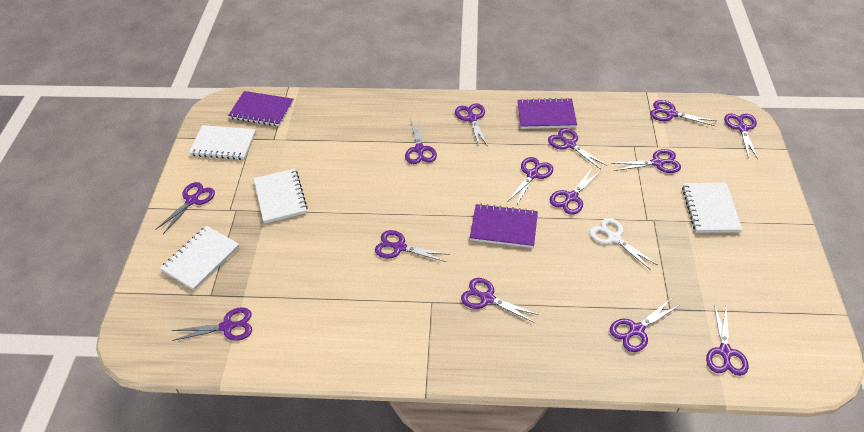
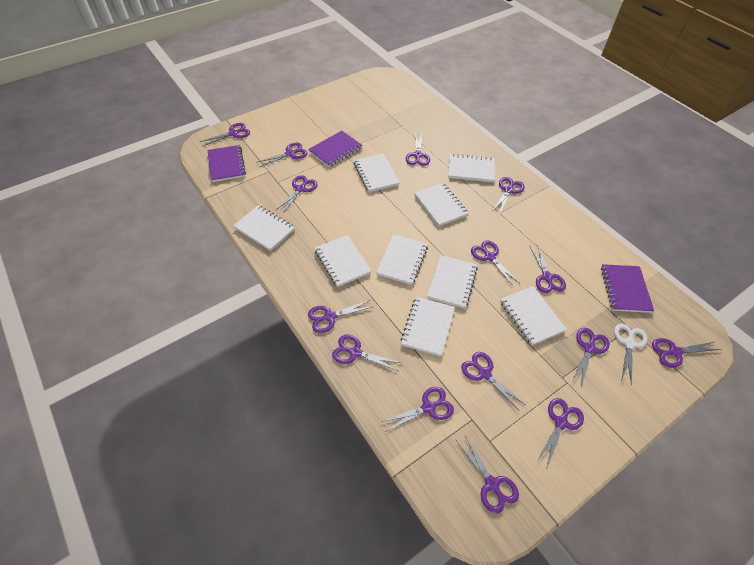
purple scissors: [155,182,215,234] [171,307,252,341] [375,230,449,262] [405,119,437,164] [455,103,488,146] [461,278,539,323] [507,157,553,206] [548,128,607,169] [550,167,601,215] [610,298,680,352] [611,149,681,173] [650,100,716,126] [706,304,748,376] [724,114,758,159] = 14 -> [200,123,250,147] [256,143,307,167] [276,175,317,214] [308,300,372,333] [332,334,401,371] [381,387,454,432] [406,133,430,166] [456,435,519,514] [461,352,526,410] [471,240,520,287] [493,177,525,212] [530,246,566,293] [537,398,584,467] [572,328,610,387] [652,338,721,368] = 15
white notebook: [160,226,239,290] [189,125,256,160] [254,169,308,223] [682,183,742,233] = 4 -> [233,205,295,251] [315,235,371,287] [354,153,400,192] [376,234,428,285] [400,297,455,357] [415,183,469,227] [427,255,478,309] [448,154,495,182] [500,286,567,345] = 9

